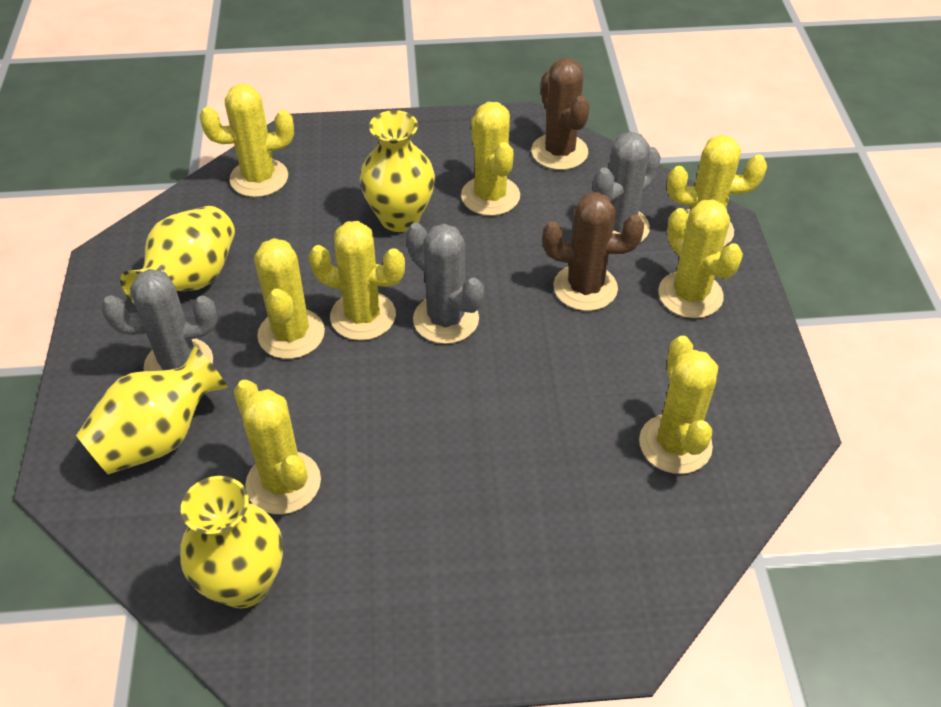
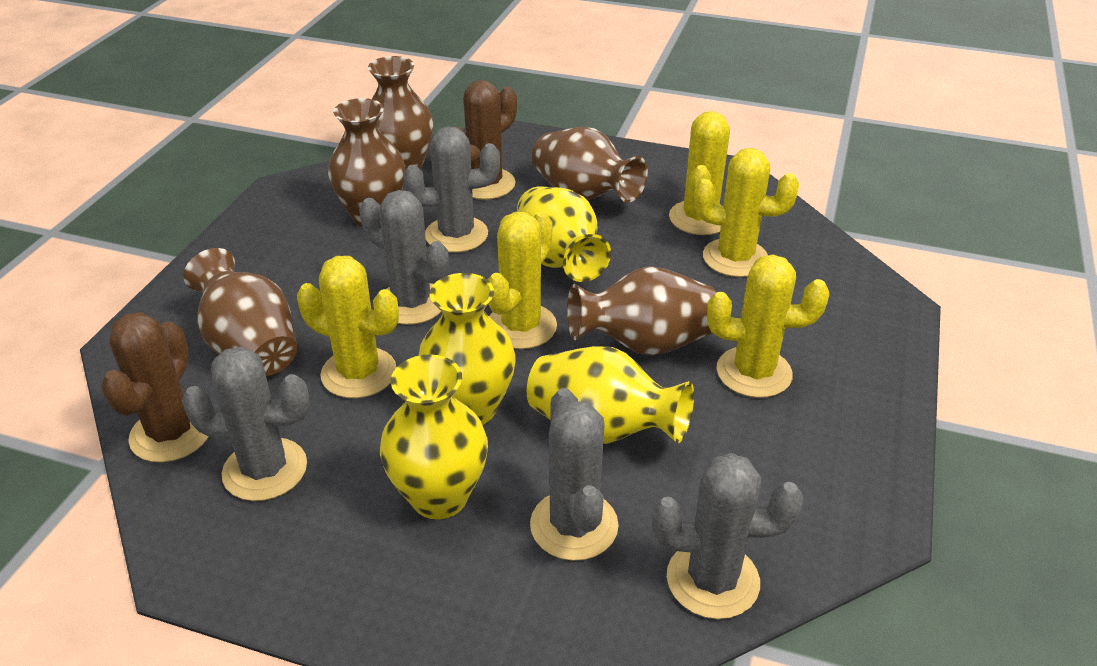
brown vase: none = 0 -> [183,248,297,376] [328,98,405,227] [368,56,433,170] [532,127,648,203] [567,266,716,356] = 5
grey cactus: [101,269,217,371] [406,223,484,344] [593,132,661,243] = 3 -> [182,346,310,501] [359,190,449,325] [403,126,500,253] [530,388,619,561] [652,453,803,619] = 5
yellow cactus: [200,84,294,197] [234,380,321,515] [254,238,325,359] [309,221,405,341] [461,102,520,216] [639,336,718,474] [658,199,743,318] [667,135,767,247] = 8 -> [297,256,399,398] [488,211,557,349] [669,111,730,235] [694,148,799,277] [707,254,829,398] = 5

